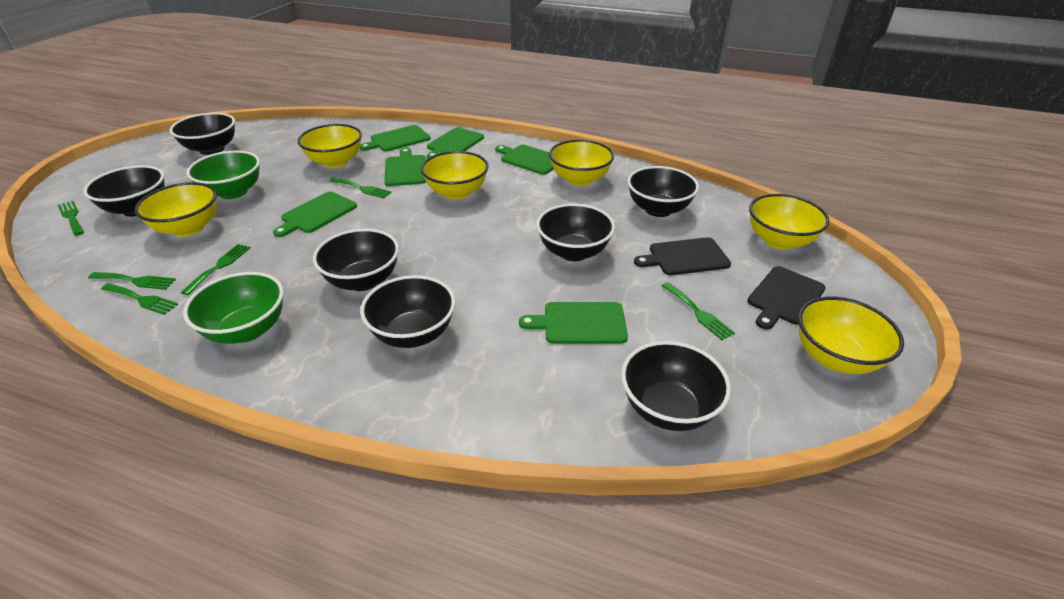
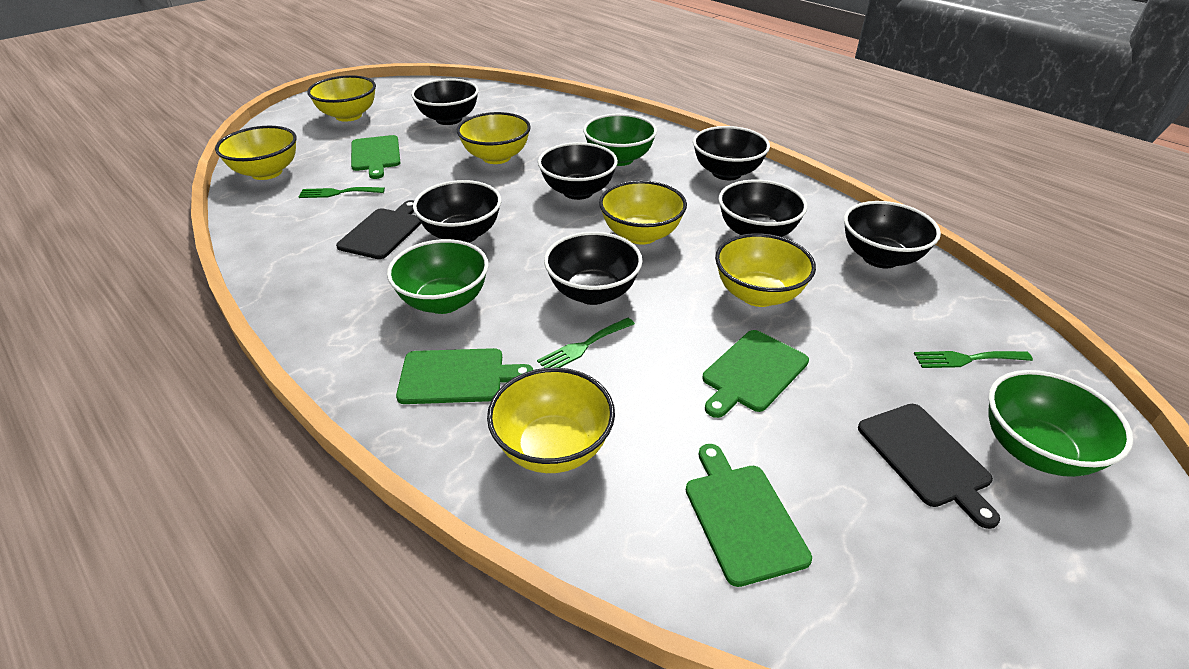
green bowl: [183,272,284,344] [187,151,260,199] = 2 -> [387,239,489,314] [583,114,657,166] [988,370,1133,477] = 3
green cutting board: [273,191,357,237] [360,125,431,152] [384,148,426,186] [427,127,484,159] [495,145,554,175] [519,302,628,344] = 6 -> [351,135,400,179] [396,348,533,404] [686,444,812,587] [702,330,809,418] = 4
green fork: [58,201,84,236] [88,272,176,290] [101,283,178,315] [181,244,251,295] [329,177,392,199] [661,282,735,340] = 6 -> [299,187,385,198] [537,318,635,368] [914,351,1033,368] = 3

